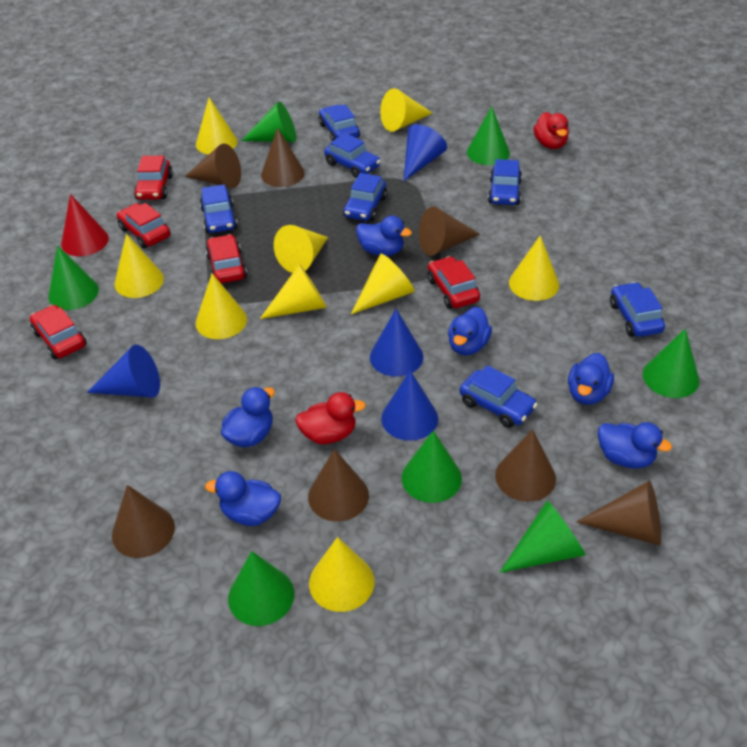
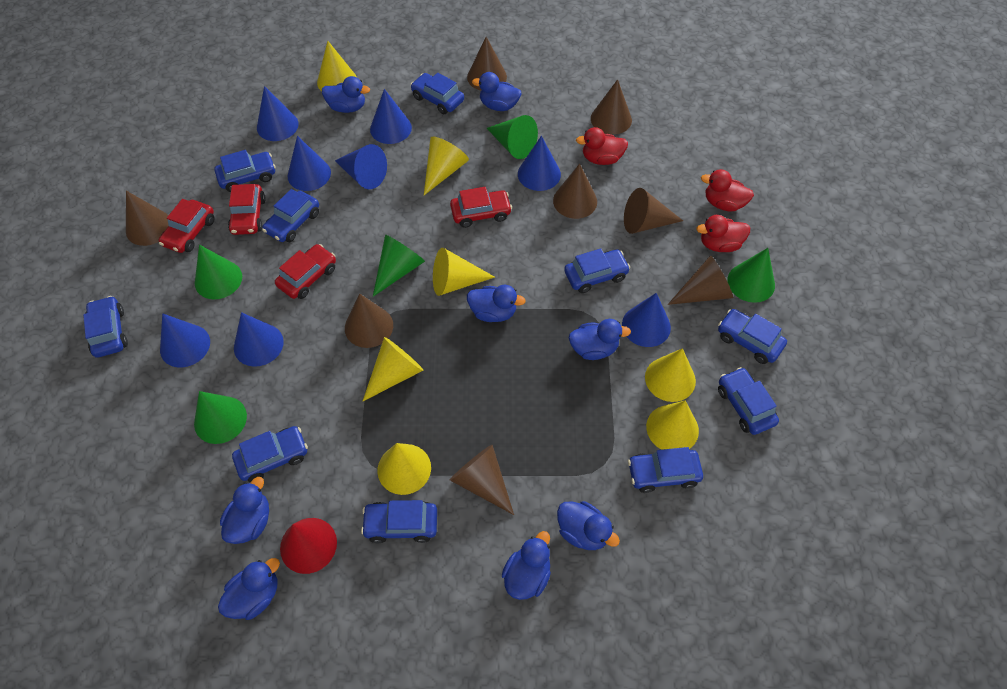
blue car: [200,184,238,233] [319,104,360,141] [324,133,380,178] [343,173,387,221] [460,365,537,428] [488,159,522,205] [610,282,665,337] = 7 -> [83,296,128,358] [214,150,276,192] [232,426,308,482] [262,189,319,242] [361,500,437,543] [410,73,464,114] [564,248,630,293] [628,447,703,493] [718,309,787,364] [718,367,779,435] = 10
blue cone: [87,345,160,397] [370,309,423,377] [381,371,438,441] [403,124,447,181] = 4 -> [160,313,210,368] [234,312,284,367] [257,86,299,141] [288,136,331,191] [335,144,387,189] [370,89,412,144] [518,136,561,191] [622,293,671,347] = 8
blue duck: [205,471,281,526] [221,387,275,447] [356,215,412,256] [448,307,492,356] [568,353,614,405] [598,422,672,468] = 6 -> [218,558,280,620] [220,477,269,544] [322,76,370,113] [467,285,526,322] [472,72,521,111] [502,531,551,600] [557,501,620,550] [569,319,631,360] = 8
brown cone: [112,485,175,558] [184,143,241,188] [261,127,305,187] [308,449,369,522] [419,206,480,256] [495,429,556,502] [576,481,661,546] = 7 -> [126,191,168,246] [345,294,393,348] [450,445,514,515] [467,37,507,90] [553,164,597,219] [591,79,632,135] [624,188,683,234] [668,255,733,305] = 8
green cone: [48,246,99,310] [228,551,294,626] [241,102,296,142] [402,431,462,503] [467,106,510,165] [500,500,586,573] [643,329,699,398] = 7 -> [194,391,247,444] [195,245,242,299] [373,235,425,297] [487,115,538,159] [728,248,775,303] = 5
red car: [30,305,87,360] [117,203,171,248] [134,156,173,200] [206,234,247,283] [427,256,480,309] = 5 -> [159,199,215,253] [228,184,266,235] [275,244,336,299] [450,187,512,228] = 4
red duck: [295,392,366,444] [533,112,569,149] = 2 -> [576,127,628,165] [696,215,750,252] [701,169,754,212] = 3
yellow cone: [114,234,164,298] [196,98,238,155] [196,273,247,339] [260,264,327,319] [274,225,328,273] [309,537,374,612] [351,254,414,314] [380,88,432,132] [509,235,559,301] = 9 -> [317,41,356,91] [363,337,423,401] [377,443,431,495] [424,137,469,195] [433,248,495,296] [645,348,696,402] [646,400,699,450] = 7

